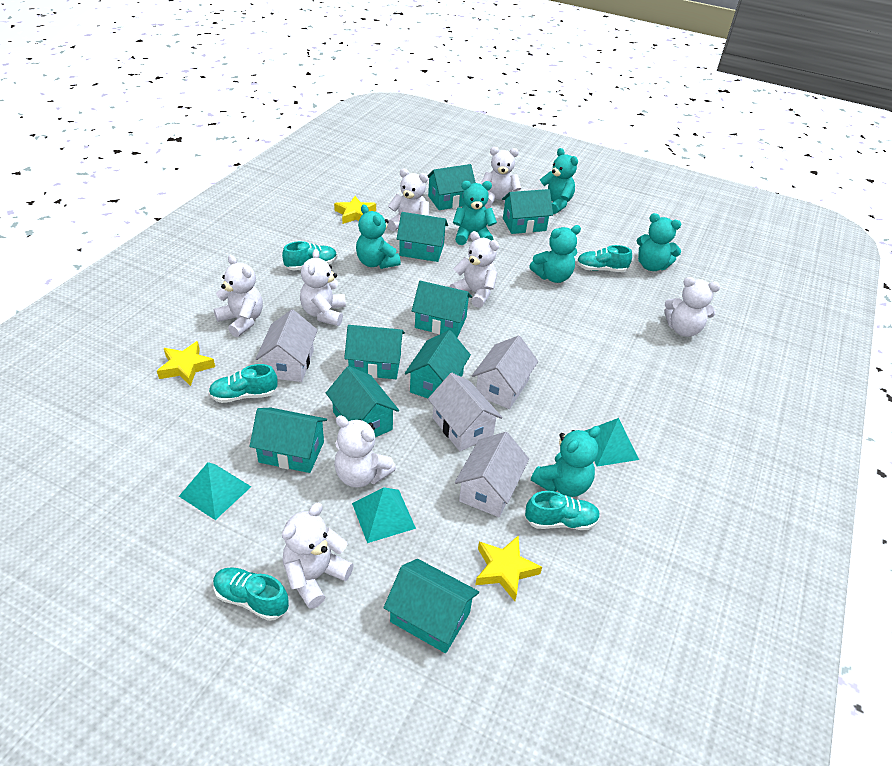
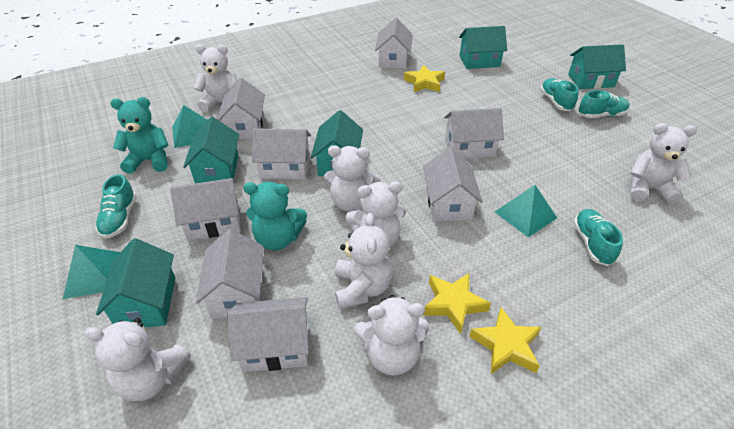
turquoise house: [250,408,327,473] [326,366,399,437] [344,325,405,379] [383,559,479,653] [397,212,448,262] [405,330,471,398] [412,281,472,338] [427,164,476,210] [502,189,553,234] = 9 -> [96,238,175,327] [183,117,239,184] [311,110,363,176] [459,26,507,69] [568,44,626,89] = 5
turquoise shoe: [209,364,278,403] [213,567,289,621] [282,241,337,271] [525,491,600,530] [577,245,632,272] = 5 -> [95,174,137,239] [540,78,578,111] [573,209,623,266] [579,90,630,118] = 4
turquoise teddy bear: [356,204,401,269] [453,181,497,245] [529,225,581,283] [531,426,600,497] [540,148,578,214] [637,213,681,271] = 6 -> [110,97,168,174] [243,182,307,250] = 2
white house: [256,309,318,382] [428,373,503,451] [455,432,529,517] [472,336,538,409] = 4 -> [170,178,241,241] [196,229,264,319] [217,78,265,139] [227,297,309,372] [252,128,311,180] [375,18,413,69] [423,147,483,222] [444,108,504,159] = 8
white teddy bear: [214,255,263,337] [282,503,354,609] [300,249,346,326] [334,415,396,488] [387,168,429,231] [450,231,499,308] [481,147,521,208] [664,277,720,337] = 8 -> [84,318,191,401] [193,44,237,112] [324,145,380,212] [335,213,392,309] [345,182,406,248] [354,295,429,376] [630,123,697,204] = 7

